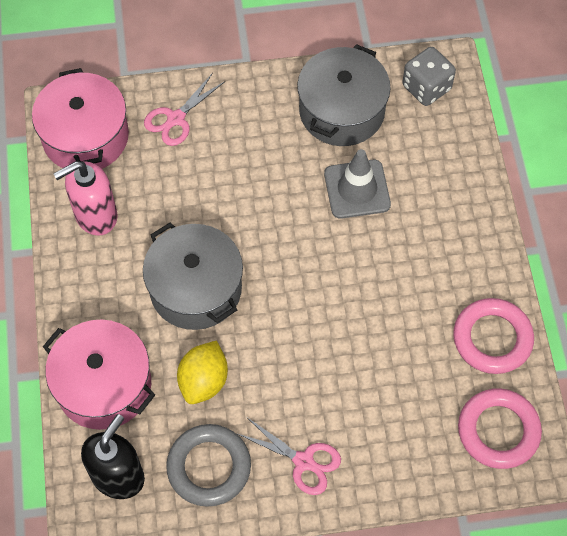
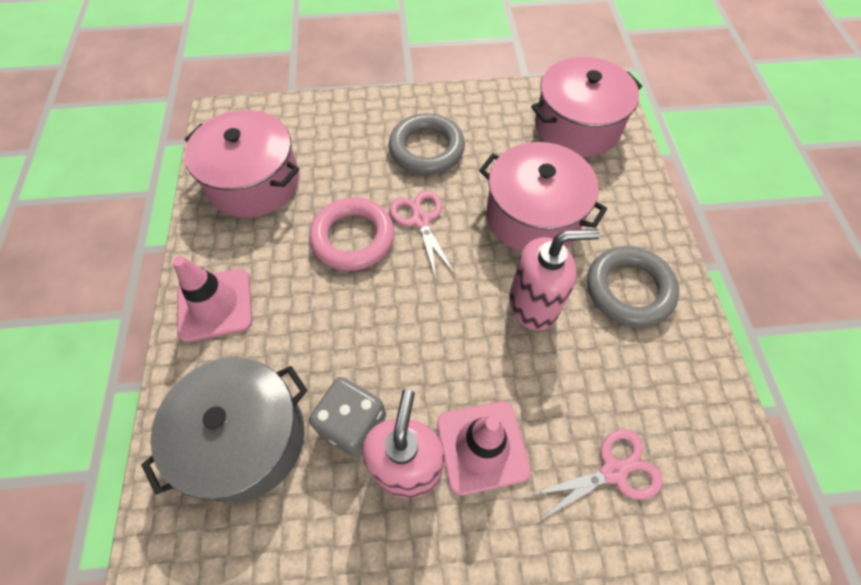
black soap dispenser: [81,414,145,499] = 1 -> none = 0
grey pot: [143,223,243,330] [297,44,391,146] = 2 -> [141,358,308,503] = 1
grey ring: [166,424,251,507] = 1 -> [389,113,465,175] [587,246,679,327] = 2
grey traffic cone: [324,149,391,219] = 1 -> none = 0
pink pot: [32,68,129,169] [43,320,155,430] = 2 -> [184,110,299,218] [479,142,607,252] [531,57,642,157] = 3
pink ring: [453,298,534,374] [458,389,542,469] = 2 -> [309,197,394,271] = 1
pink soap dispenser: [53,161,117,236] = 1 -> [362,390,444,498] [509,229,600,330] = 2
pink traffic cone: none = 0 -> [173,256,252,342] [437,401,531,495] = 2
yellow lemon: [177,340,228,404] = 1 -> none = 0

